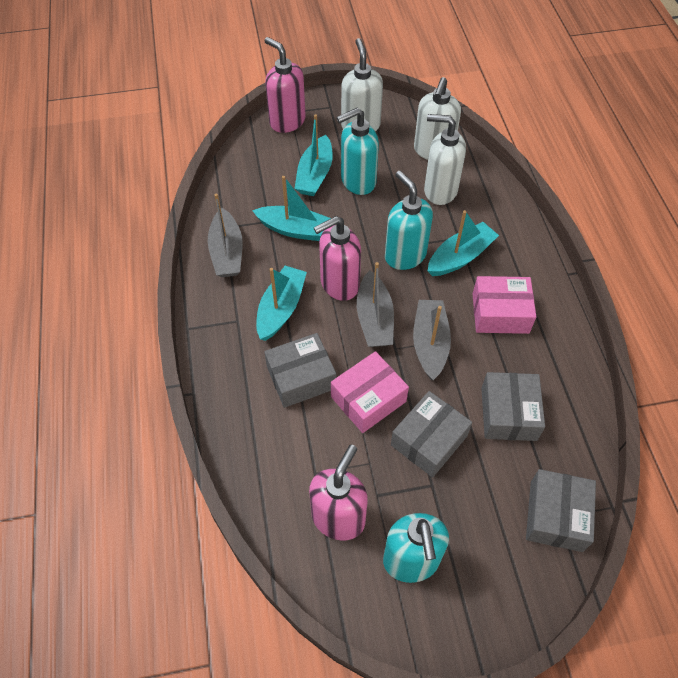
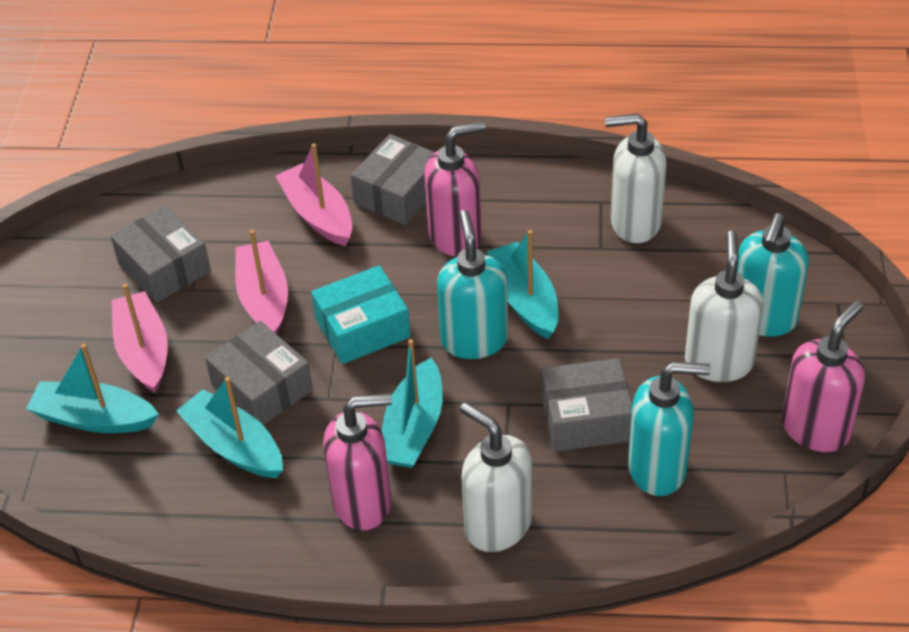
grey boat: [208,193,243,277] [357,262,394,347] [413,300,451,380] = 3 -> none = 0
pink boat: none = 0 -> [112,284,168,393] [235,230,288,334] [276,144,353,246] = 3
pink box: [331,351,409,433] [473,276,536,334] = 2 -> none = 0
turquoise box: none = 0 -> [311,265,411,364] = 1

